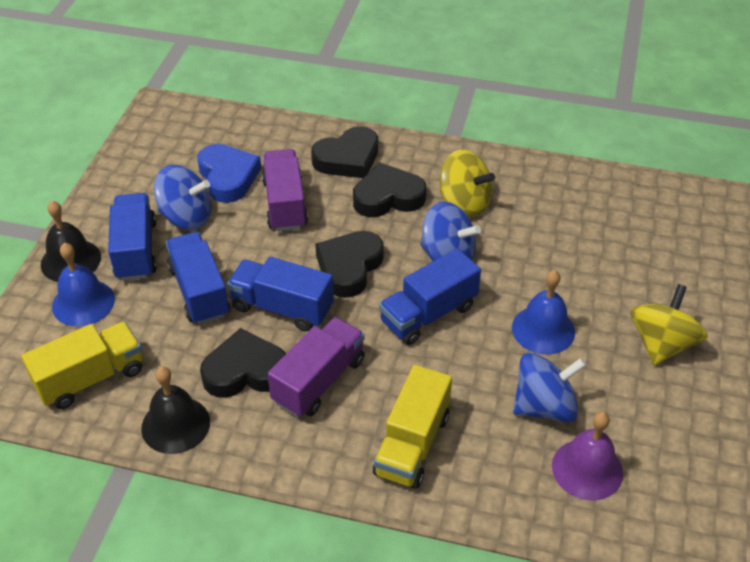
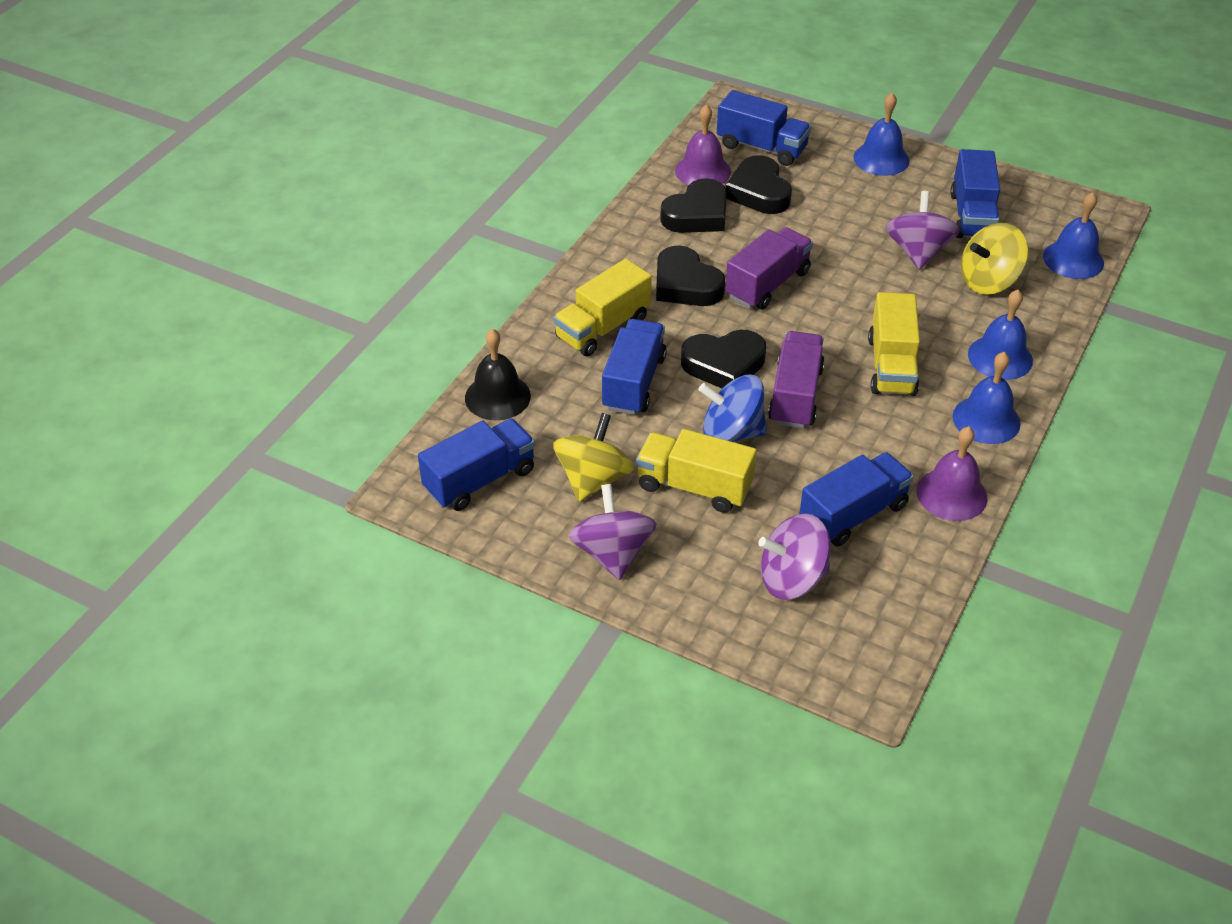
black bell: [41,201,101,282] [141,366,210,454] = 2 -> [465,329,531,420] = 1
blue bell: [52,243,115,327] [512,270,575,355] = 2 -> [854,93,910,176] [953,352,1021,444] [968,290,1033,380] [1043,192,1104,279] = 4
blue heart: [197,144,261,203] = 1 -> none = 0
blue spinning top: [154,165,211,230] [420,202,481,261] [513,353,586,423] = 3 -> [698,375,767,442] = 1
blue truck: [108,193,157,281] [166,232,230,325] [227,257,334,332] [379,248,481,345] = 4 -> [418,418,535,511] [602,319,667,415] [717,90,811,166] [799,452,914,547] [950,149,1000,238] = 5
purple bell: [552,412,623,500] = 1 -> [675,104,731,185] [917,426,987,521] = 2
purple spinning top: none = 0 -> [569,484,656,580] [758,513,831,600] [886,191,960,270] = 3
yellow truck: [21,322,142,409] [373,365,452,489] = 2 -> [554,259,652,357] [636,429,757,513] [868,292,920,396] = 3

